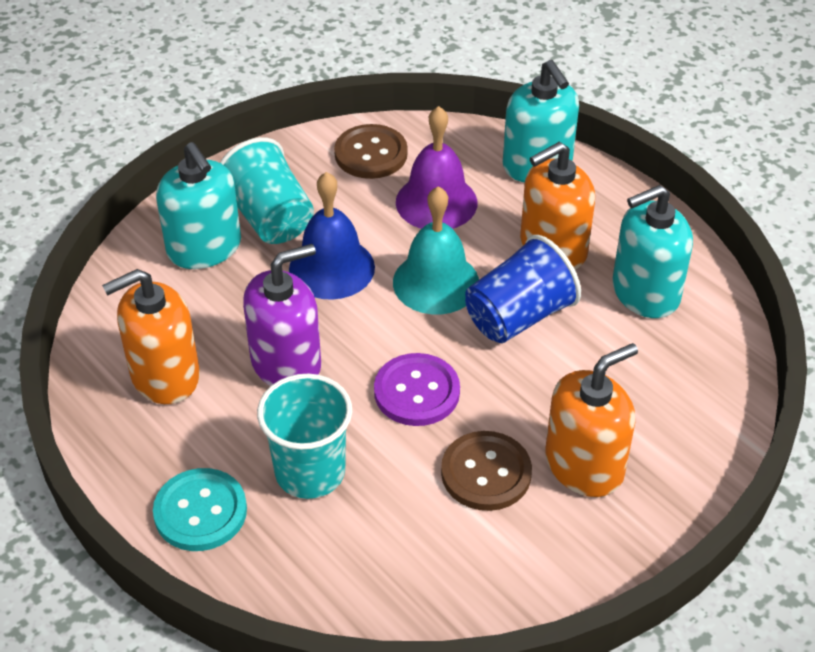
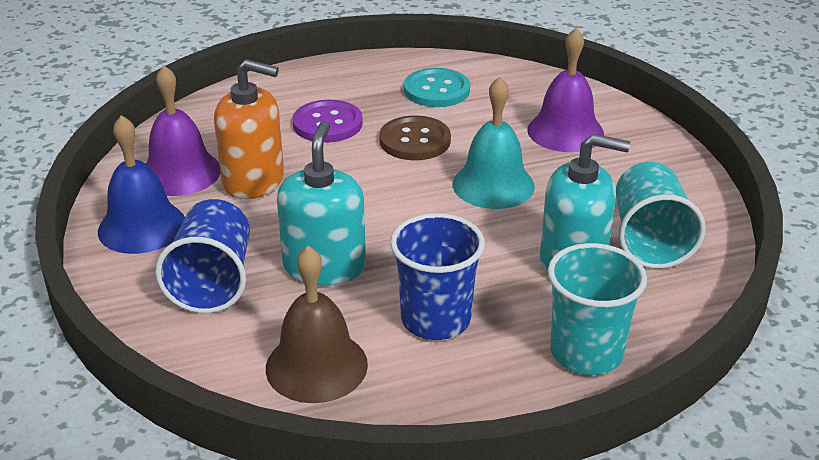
blue cup: [465,235,581,343] = 1 -> [155,199,250,313] [390,213,485,340] = 2
brown bell: none = 0 -> [266,246,368,403] = 1
brown button: [334,124,408,179] [441,431,532,511] = 2 -> [379,115,451,160] = 1
orange soap dispenser: [102,269,200,404] [520,142,595,270] [545,343,638,497] = 3 -> [214,59,284,199] = 1
purple bell: [396,106,477,229] = 1 -> [146,65,221,196] [527,28,604,152] = 2
purple soap dispenser: [243,244,321,386] = 1 -> none = 0
turquoise soap dispenser: [156,142,241,269] [503,60,579,182] [612,185,693,318] = 3 -> [277,121,366,286] [540,134,630,275] = 2

